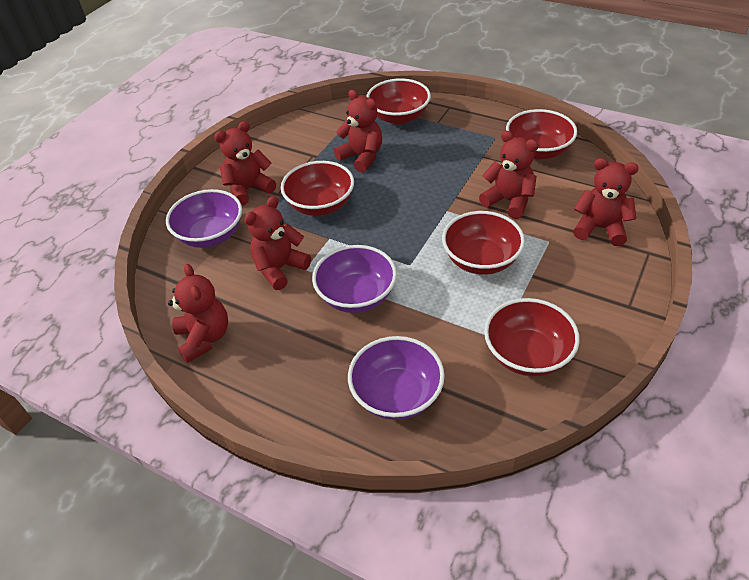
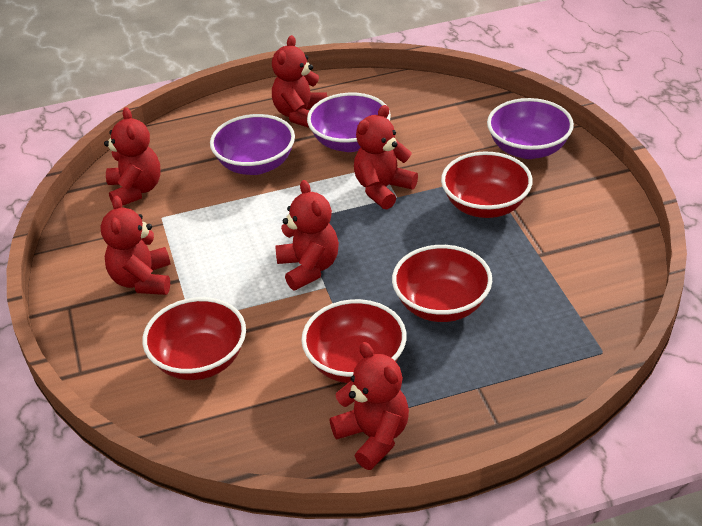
red bowl: [281,161,354,216] [366,78,431,125] [442,211,525,275] [484,298,580,376] [506,109,577,160] = 5 -> [142,297,246,380] [301,299,407,383] [392,245,492,322] [441,152,533,218] = 4

